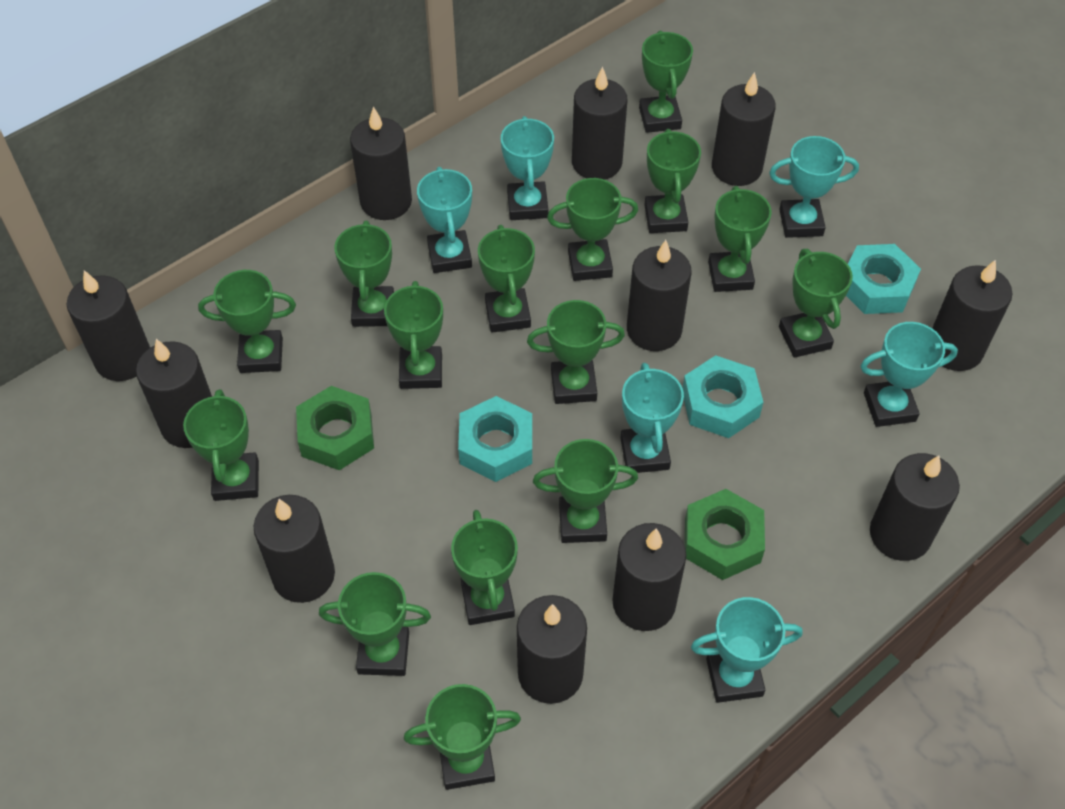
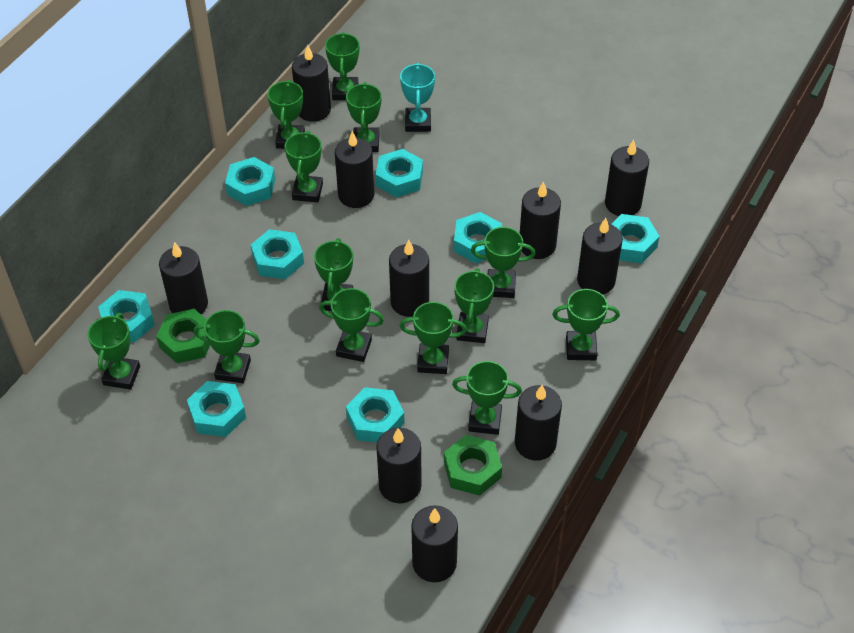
black candle: [67,270,150,381] [136,339,212,448] [254,495,335,603] [350,107,412,220] [517,595,587,704] [572,66,627,180] [612,523,687,631] [627,240,691,351] [712,72,776,186] [870,453,960,561] [932,260,1012,371] = 11 -> [159,242,208,314] [292,45,331,122] [335,131,374,208] [376,428,422,503] [389,240,429,317] [411,505,458,582] [515,385,562,461] [520,182,561,259] [577,218,623,294] [605,140,649,216] = 10
green trophy: [183,389,259,501] [198,270,296,373] [319,572,431,676] [334,221,394,327] [384,281,443,389] [404,684,521,790] [451,510,518,625] [478,225,535,332] [527,300,625,404] [533,439,638,543] [547,178,638,281] [639,30,693,133] [644,129,701,233] [708,186,772,292] [779,249,853,358] = 15 -> [88,313,140,390] [193,310,260,383] [267,80,305,149] [285,131,323,202] [314,238,353,311] [319,288,384,362] [325,32,359,100] [346,82,381,152] [400,302,467,374] [452,361,522,435] [454,268,494,343] [471,227,536,298] [552,289,620,360] = 13
turquoise nut: [458,396,532,482] [683,355,763,438] [846,244,921,314] = 3 -> [98,290,155,342] [187,381,246,437] [225,157,275,206] [251,229,304,279] [346,387,405,442] [376,149,423,198] [454,212,502,264] [611,214,660,263] = 8
turquoise trophy: [417,167,472,273] [501,116,554,220] [621,363,684,474] [691,597,803,703] [769,136,859,238] [861,322,958,427] = 6 -> [400,63,435,132] = 1

